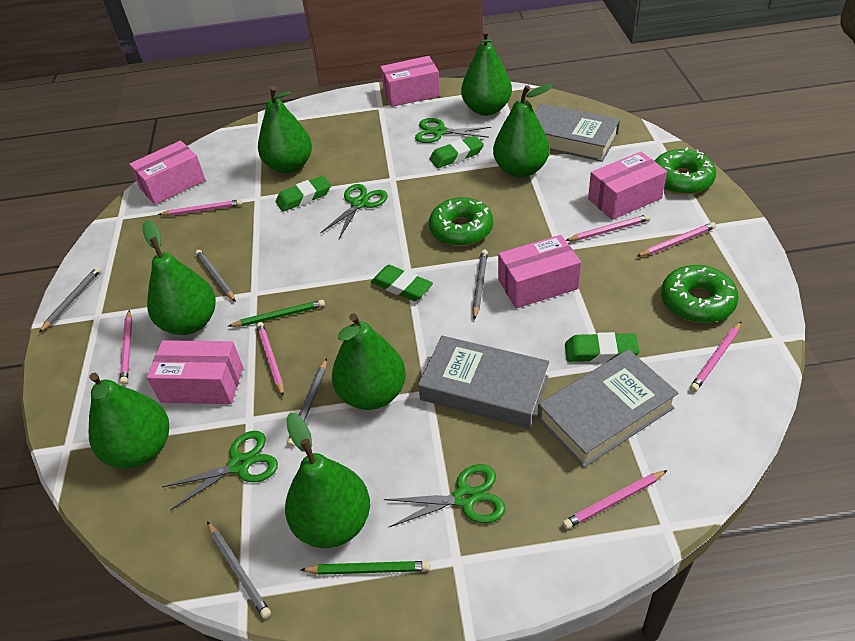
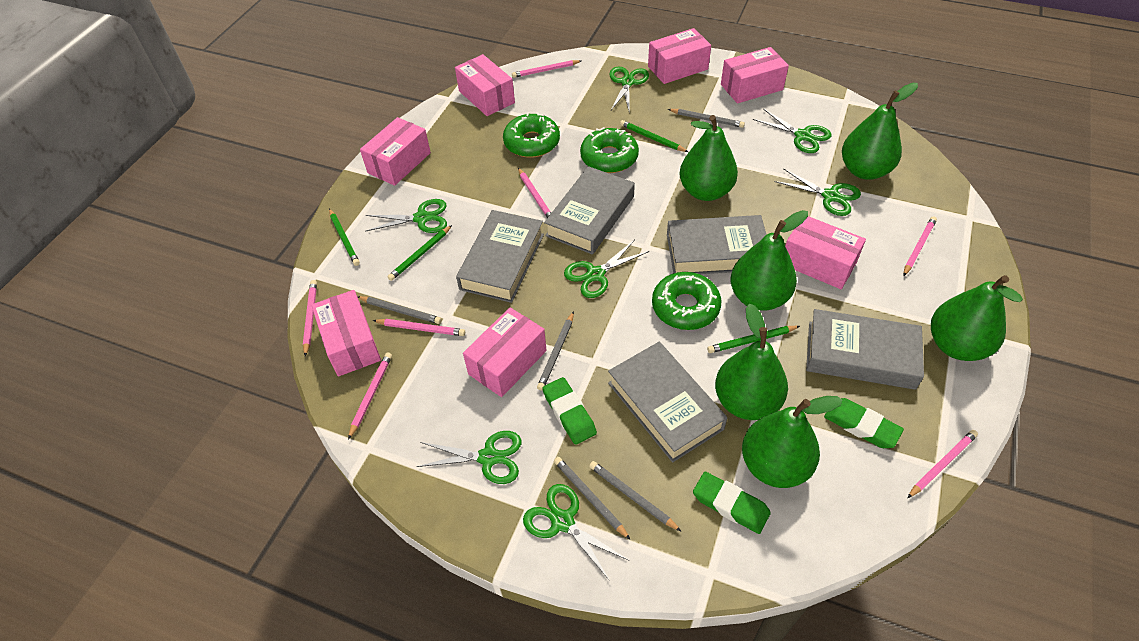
green eraser: [276,176,331,212] [371,265,433,301] [429,136,484,168] [565,332,640,362] = 4 -> [542,377,597,445] [693,472,771,534] [824,398,904,448] = 3
green pear: [89,373,169,468] [143,220,216,335] [258,86,312,173] [285,412,370,548] [332,313,406,410] [461,30,512,116] [493,84,553,178] = 7 -> [679,115,738,201] [715,303,788,420] [730,210,808,311] [742,396,843,488] [842,83,918,180] [931,275,1023,361] = 6
green pencil: [228,300,325,327] [301,561,430,575] = 2 -> [329,208,360,266] [387,225,452,281] [620,120,688,152] [707,326,800,353] = 4
green scissors: [162,431,278,510] [320,184,388,239] [384,464,506,527] [415,118,491,143] = 4 -> [365,199,447,233] [416,431,522,484] [523,484,628,581] [564,240,649,298] [609,67,649,110] [753,109,831,153] [774,168,861,216] = 7
grey book: [418,336,549,429] [534,104,620,162] [537,349,679,468] = 3 -> [456,210,544,303] [544,166,635,255] [608,342,727,462] [667,215,767,274] [806,309,924,390] = 5
pink box: [129,141,206,205] [147,340,243,404] [381,56,440,107] [498,235,581,308] [588,152,667,220] = 5 -> [311,290,381,376] [360,117,431,186] [455,54,515,116] [463,307,547,397] [648,28,711,84] [721,47,789,104] [785,216,866,289] = 7

